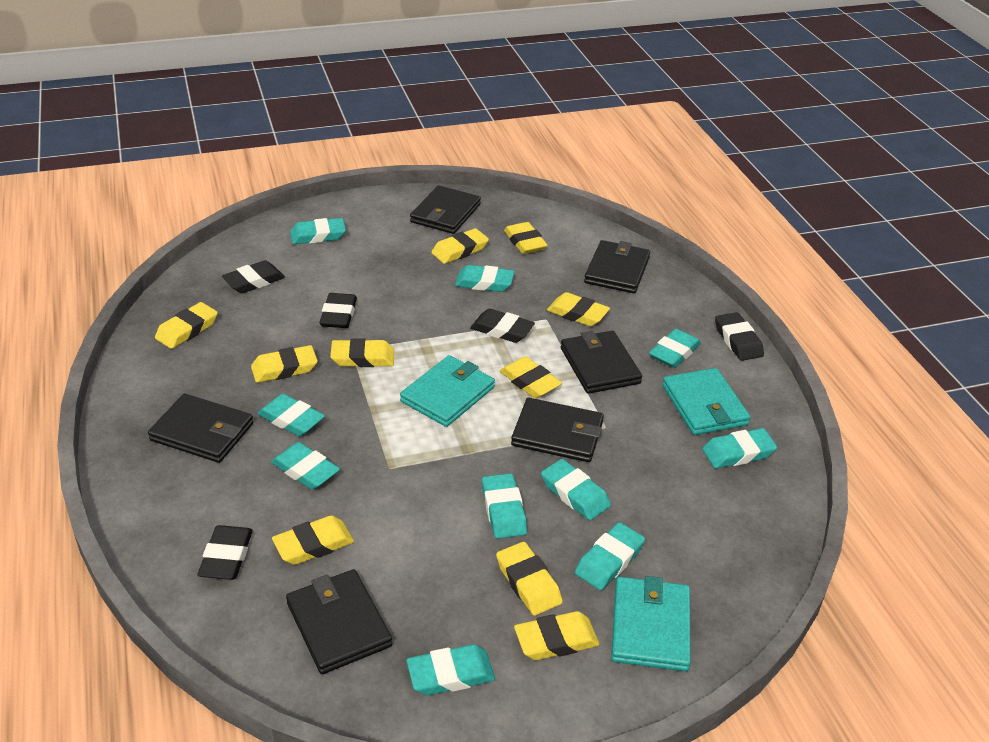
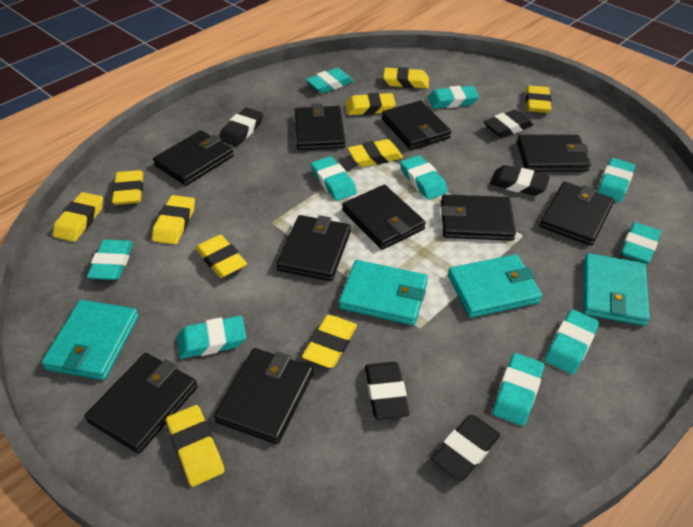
black wallet: [148,394,253,463] [286,569,392,674] [410,185,481,234] [511,398,604,462] [561,331,642,394] [584,240,650,293] = 6 -> [85,353,198,454] [153,130,234,186] [214,348,313,444] [277,215,351,281] [295,104,345,150] [342,185,426,250] [382,101,451,150] [441,194,516,241] [517,135,591,172] [539,182,614,246] = 10
turquoise wallet: [400,355,495,427] [611,576,691,671] [662,368,751,435] = 3 -> [41,300,139,380] [339,260,428,325] [448,254,543,318] [583,253,650,326] = 4

